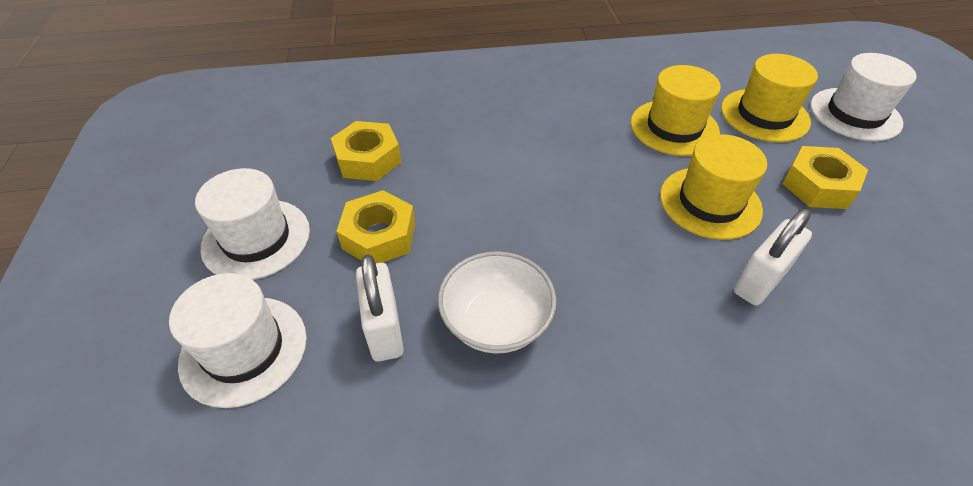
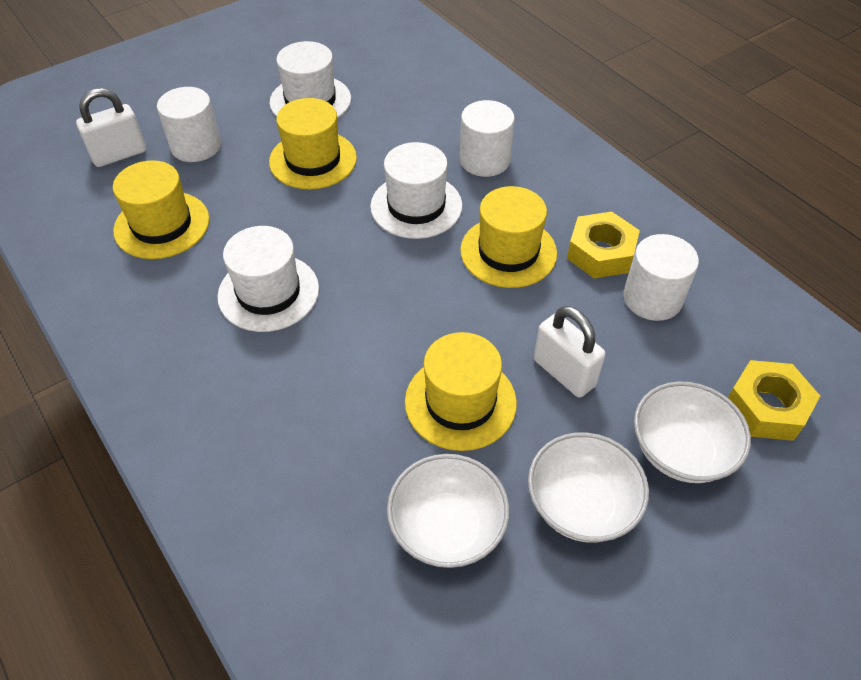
white bowl: [438,251,556,354] = 1 -> [387,454,509,568] [528,432,649,542] [634,381,751,483] = 3
white cylinder: none = 0 -> [157,87,221,162] [460,100,515,177] [623,234,699,321] = 3
yellow hat: [631,65,721,156] [660,134,767,240] [721,54,818,142] = 3 -> [113,160,209,259] [269,98,357,189] [405,332,517,451] [460,186,557,288] = 4
yellow nut: [331,121,402,181] [336,190,415,263] [782,146,868,209] = 3 -> [567,212,640,278] [728,360,820,441] = 2

